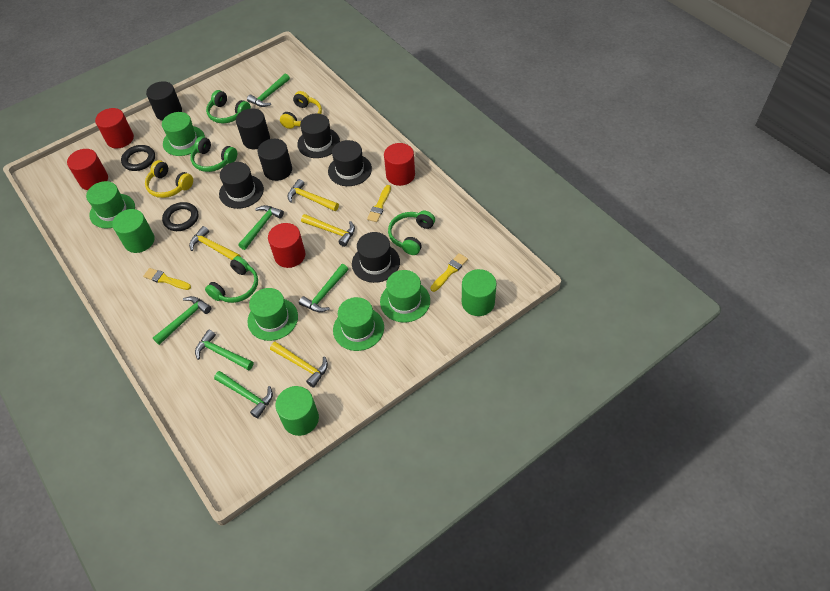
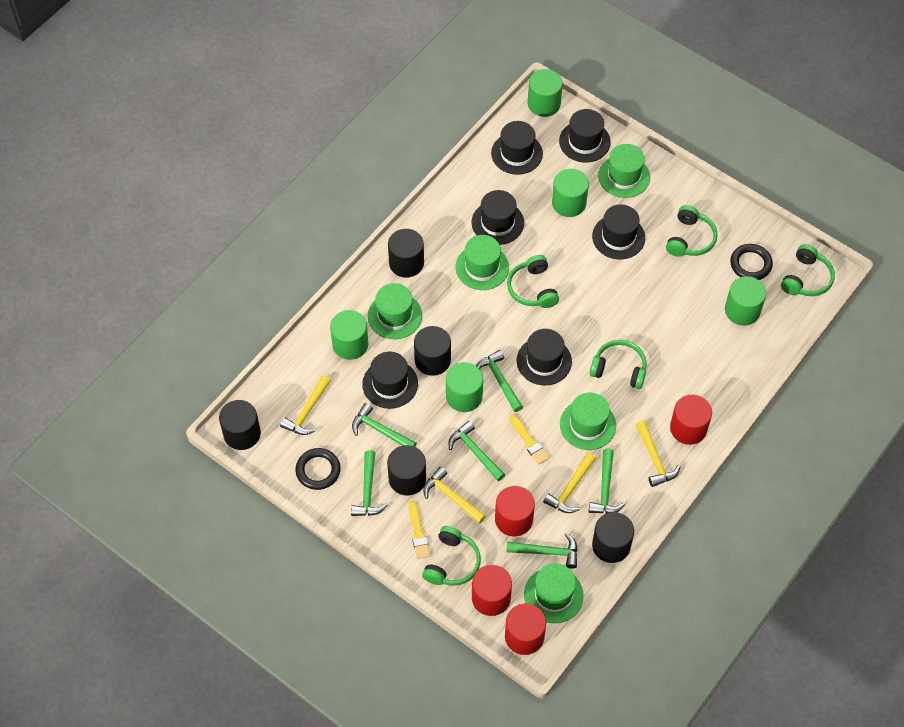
black cylinder: [146,81,182,121] [236,108,270,149] [257,139,292,181] = 3 -> [219,400,261,450] [387,445,426,496] [388,229,424,278] [414,326,451,376] [592,512,634,563] = 5
black hat: [219,162,264,209] [297,114,340,158] [328,140,372,186] [352,232,400,283] = 4 -> [362,352,418,409] [471,190,524,245] [491,121,543,175] [517,329,572,385] [559,109,611,163] [592,204,645,259] = 6
green cylinder: [112,209,155,253] [275,386,319,436] [462,269,497,316] = 3 -> [330,310,369,360] [446,362,483,412] [528,69,563,117] [552,169,589,217] [725,276,766,326] = 5
green headphones: [190,136,237,172] [205,256,258,303] [206,90,251,123] [388,211,435,255] = 4 -> [422,526,481,586] [507,255,559,308] [590,340,647,389] [666,205,718,257] [781,244,835,296] = 5
yellow brush: [143,268,191,290] [367,185,391,222] [430,253,468,292] = 3 -> [408,501,430,559] [509,414,549,465] = 2
yellow headphones: [145,160,193,198] [280,91,322,129] = 2 -> none = 0

